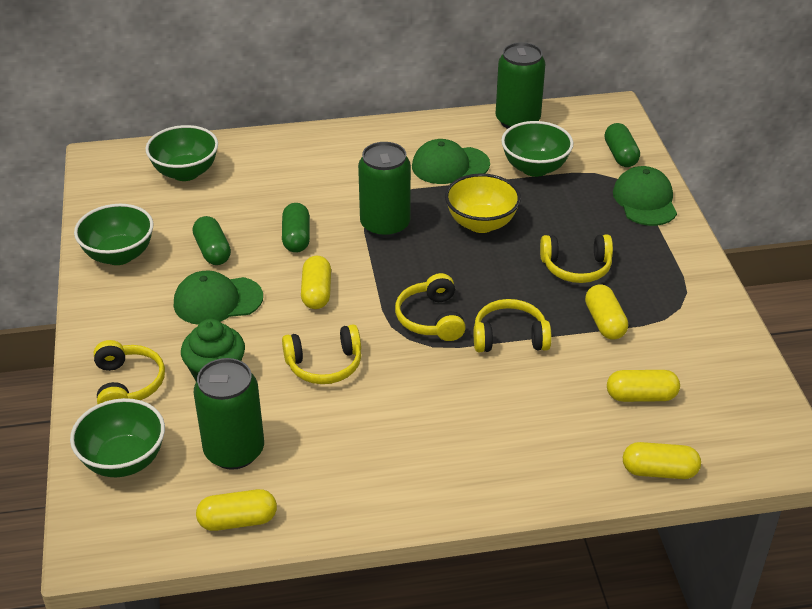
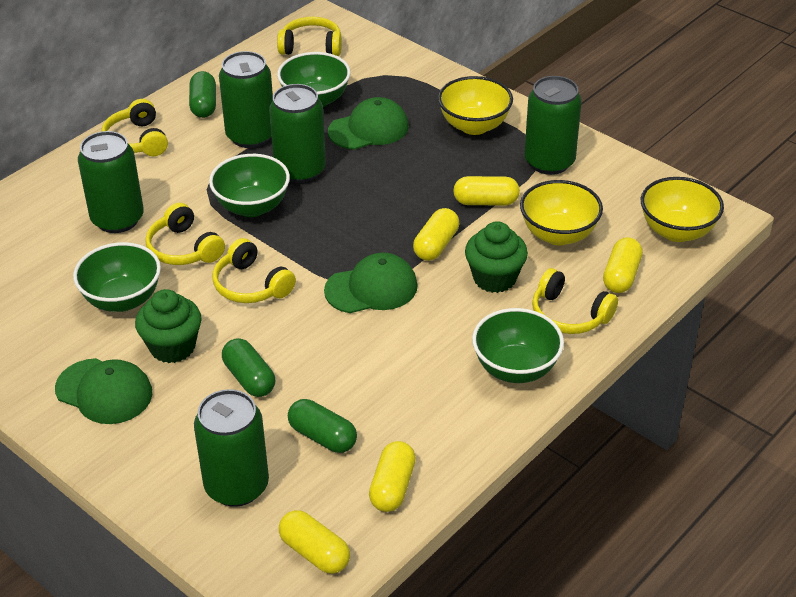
green can: [194,358,264,470] [358,142,411,238] [496,42,545,129] = 3 -> [78,131,144,233] [194,389,269,507] [219,51,273,148] [269,84,326,183] [524,76,582,175] = 5
green cupcake: [181,319,245,381] = 1 -> [135,289,202,363] [465,221,528,293] = 2
yellow bowl: [445,173,521,233] = 1 -> [438,76,513,135] [520,180,603,245] [641,177,724,242] = 3

